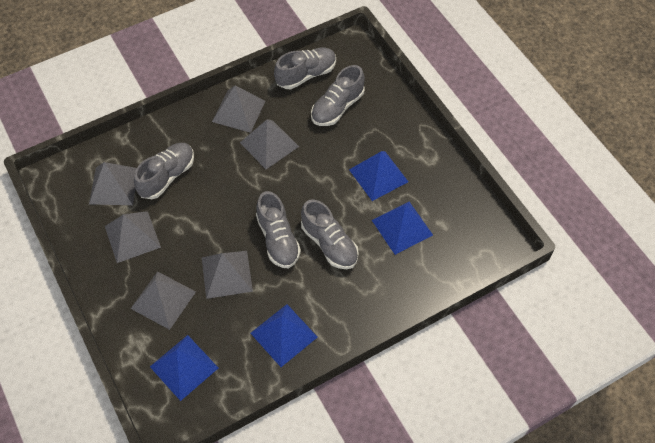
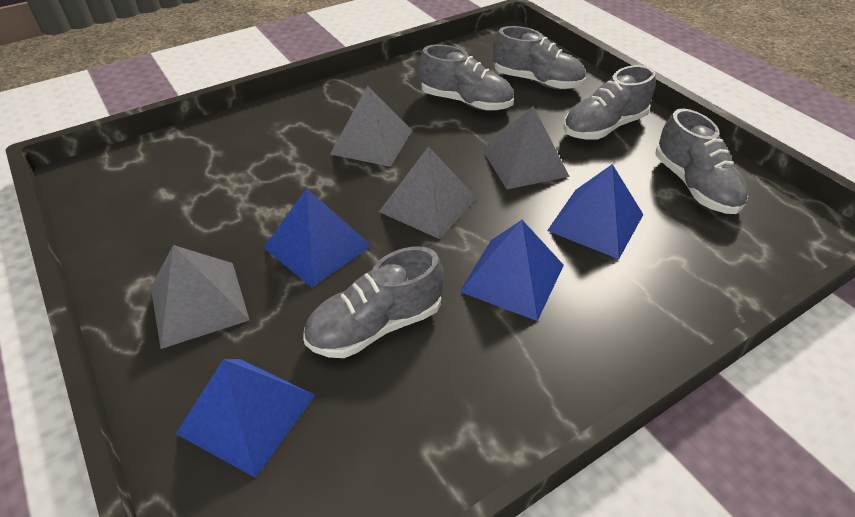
grey pyramid: [89,162,137,205] [105,211,161,263] [130,271,196,330] [202,251,253,299] [212,86,265,133] [240,120,299,169] = 6 -> [151,245,249,349] [330,85,412,167] [379,146,477,239] [482,106,570,189] = 4

